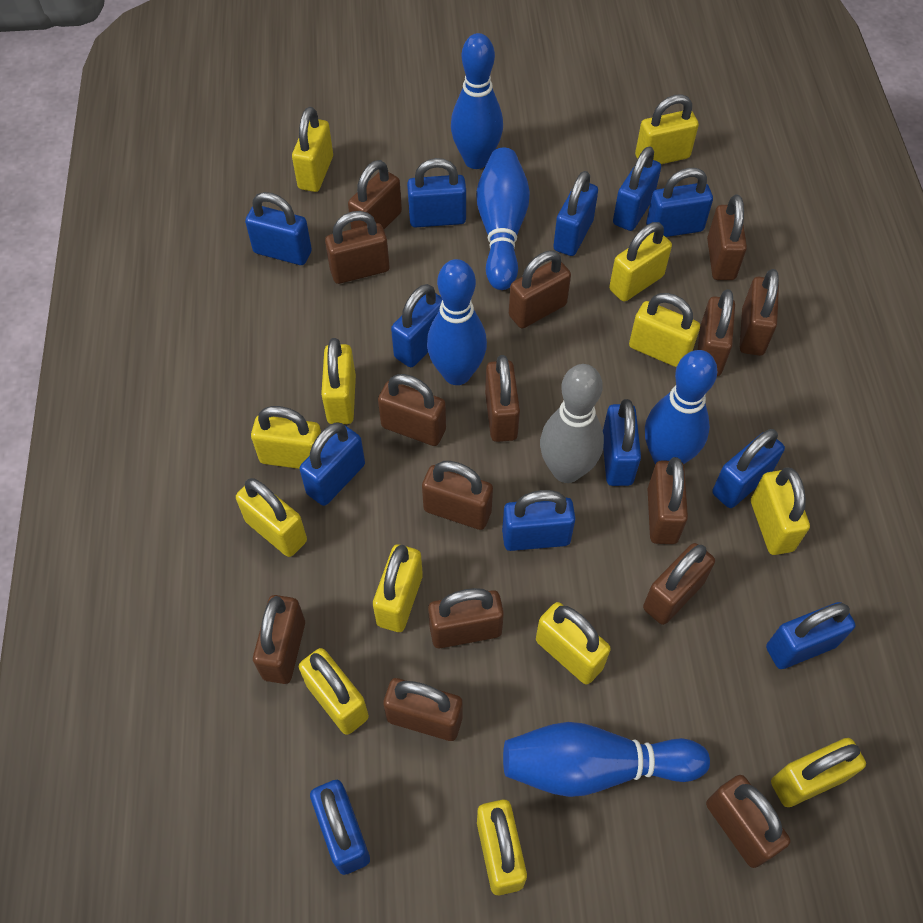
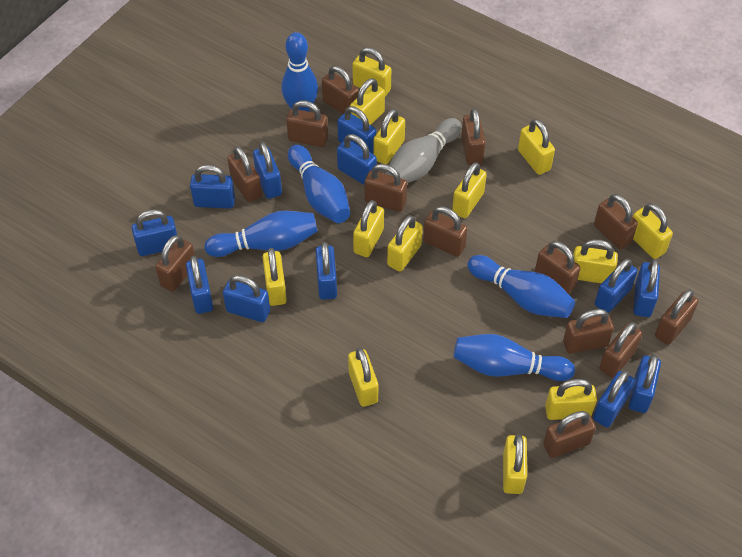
brown padlock: [253,595,305,684] [325,211,389,284] [348,160,402,229] [378,374,446,446] [383,678,462,741] [422,461,493,530] [428,588,504,648] [485,355,520,442] [509,251,571,329] [643,543,715,625] [648,457,688,544] [698,289,735,376] [706,775,791,868] [707,195,747,280] [740,269,779,356] = 15 -> [155,235,195,292] [227,146,262,202] [286,100,328,147] [322,66,359,114] [365,164,407,212] [423,207,468,257] [461,108,486,165] [535,241,581,294] [543,411,596,458] [563,309,614,354] [594,194,638,249] [599,322,642,378] [655,289,699,345] = 13

